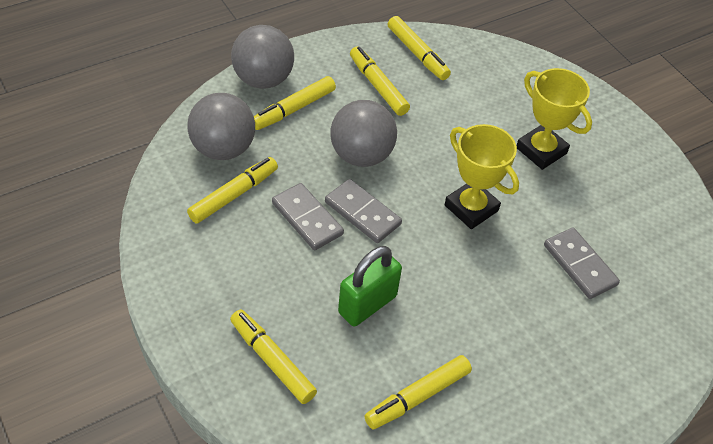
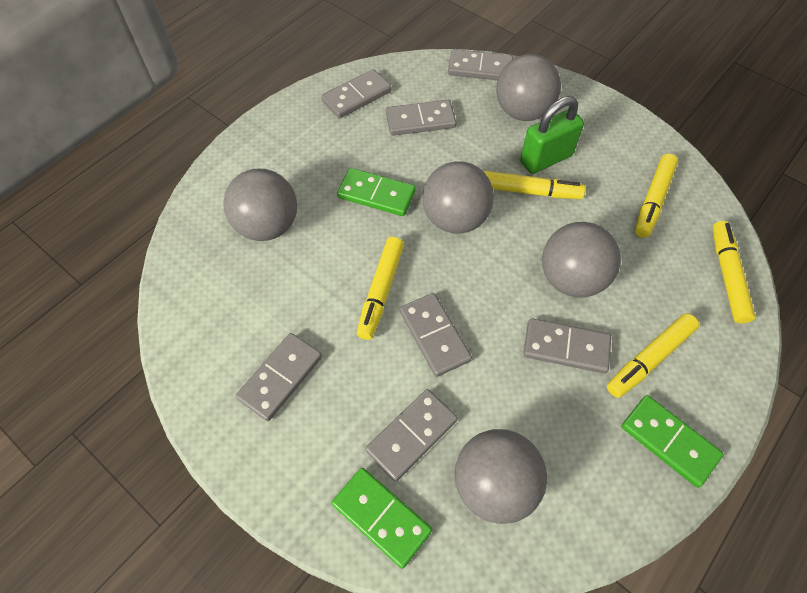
green domino: none = 0 -> [332,468,432,569] [337,168,416,216] [621,395,724,488] = 3
grey ball: [187,93,255,160] [231,25,294,89] [330,100,397,167] = 3 -> [223,169,297,241] [422,161,494,234] [455,429,547,524] [496,54,561,121] [542,222,621,298] = 5
grey domino: [272,183,344,250] [325,179,402,243] [544,228,620,299] = 3 -> [236,333,322,421] [321,69,391,119] [365,389,458,481] [386,100,456,136] [400,293,472,377] [448,49,514,80] [523,318,611,373] = 7
yellow marker: [187,157,278,224] [230,310,317,404] [254,76,336,130] [350,46,410,116] [364,355,472,429] [388,16,451,80] = 6 -> [357,237,404,340] [483,171,585,199] [607,314,699,398] [635,154,678,238] [713,221,756,324] = 5
yellow trophy: [445,124,519,229] [516,68,592,170] = 2 -> none = 0

